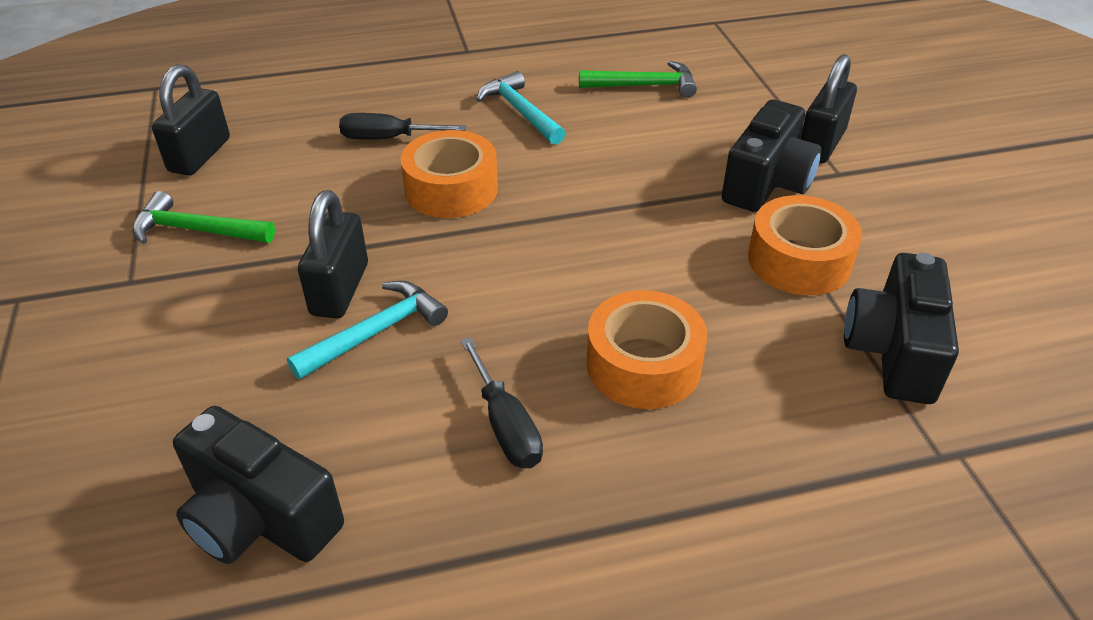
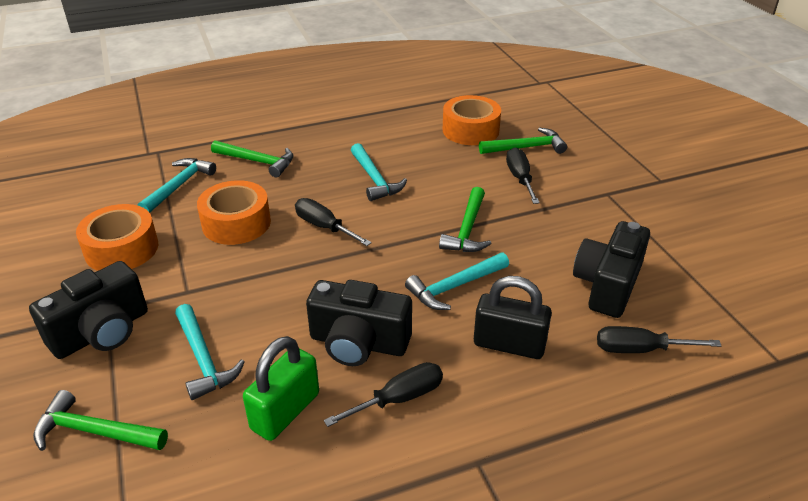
black padlock: [152,64,230,176] [298,190,368,319] [800,54,857,163] = 3 -> [474,276,552,359] = 1
black screwdriver: [339,113,466,140] [461,337,543,468] = 2 -> [295,198,372,246] [324,362,443,427] [506,147,540,204] [597,326,722,353] = 4
green hammer: [132,191,275,244] [579,61,697,98] = 2 -> [33,390,168,451] [211,141,294,178] [439,187,492,252] [479,128,567,154] = 4
green padlock: none = 0 -> [243,336,319,441] = 1
turquoise hammer: [287,281,448,379] [476,71,566,145] = 2 -> [138,158,216,213] [175,304,245,400] [351,143,407,201] [405,253,509,310] = 4

